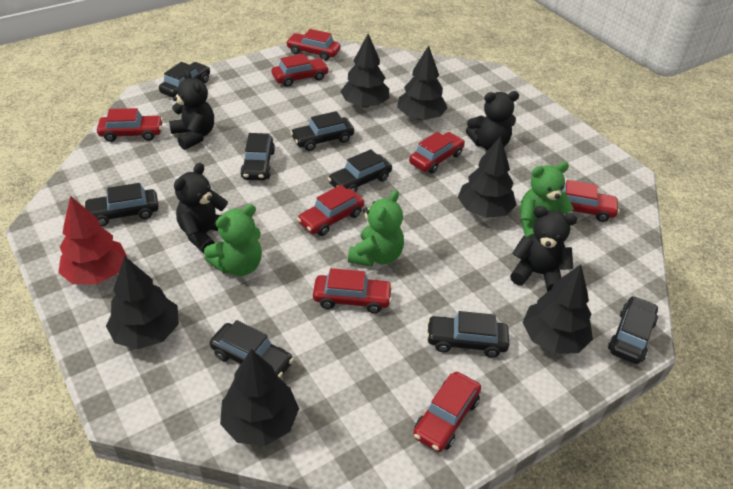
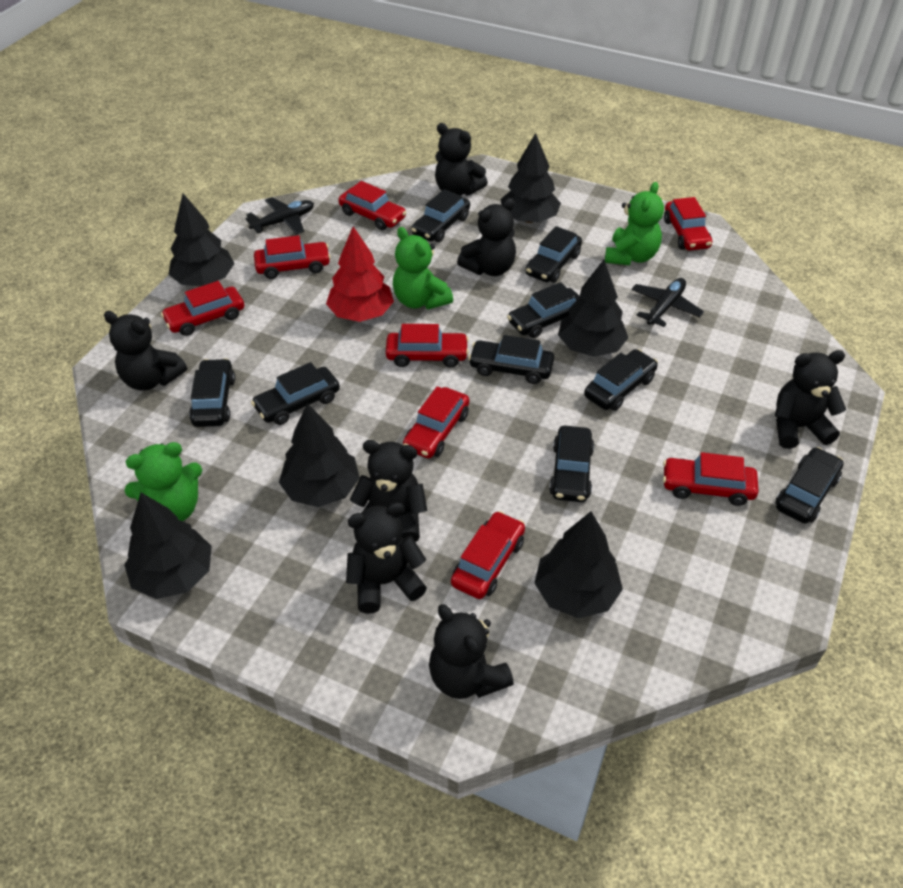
black car: [83,183,159,226] [159,62,210,98] [210,320,294,378] [240,133,275,181] [290,111,354,151] [328,149,392,192] [426,311,509,357] [608,296,658,364] = 8 -> [189,358,235,427] [251,362,340,425] [411,189,470,242] [468,335,554,384] [507,282,580,338] [526,226,582,282] [549,426,594,502] [584,349,658,411] [775,447,844,524] = 9
black plane: none = 0 -> [246,197,314,235] [632,278,704,327] = 2
black teddy bear: [169,70,214,150] [174,163,228,253] [466,91,519,150] [510,206,577,292] = 4 -> [104,311,187,391] [346,502,427,614] [350,440,427,542] [429,604,514,699] [435,123,488,196] [457,198,516,276] [775,350,846,449] = 7

